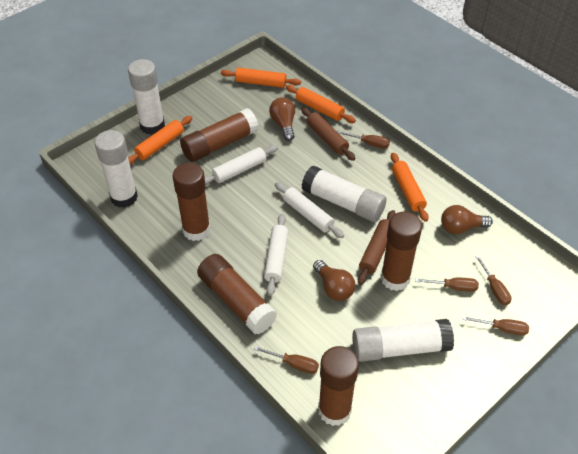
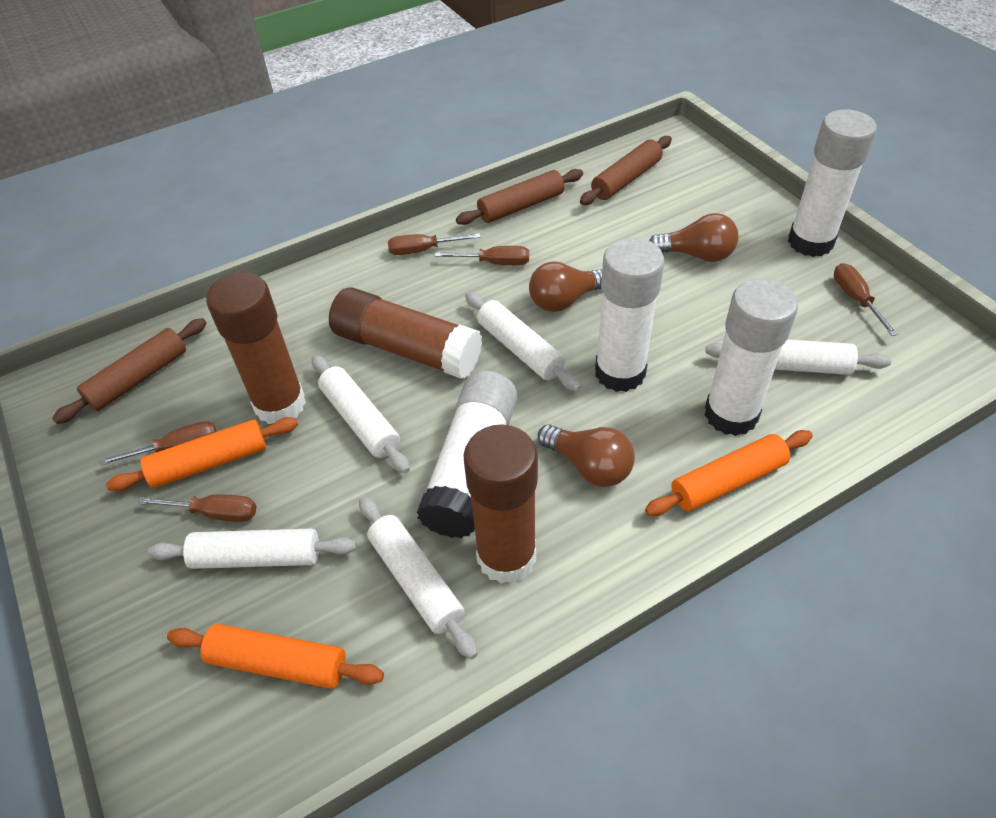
brown glue stick: [173,163,210,241] [180,108,259,162] [197,254,277,334] [318,346,359,426] [381,212,422,291] = 5 -> [206,272,306,424] [329,287,482,379] [463,424,538,584] = 3
brown rolling pin: [301,107,355,161] [358,210,396,285] = 2 -> [52,318,207,424] [456,169,583,225] [580,136,672,205] = 3
orange rolling pin: [128,116,192,165] [221,68,301,88] [286,85,356,123] [391,152,429,222] = 4 -> [106,417,298,491] [167,624,384,689] [645,430,813,516] = 3
white rolling pin: [205,145,278,185] [264,214,288,296] [275,182,344,238] = 3 -> [148,528,357,569] [312,355,410,474] [359,496,478,659] [465,292,581,392] [705,339,891,375] = 5

